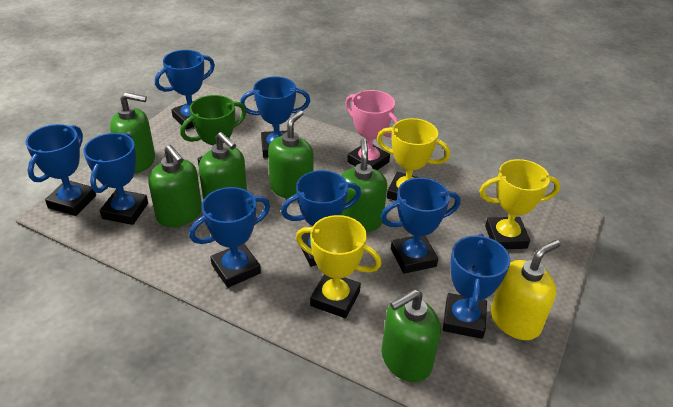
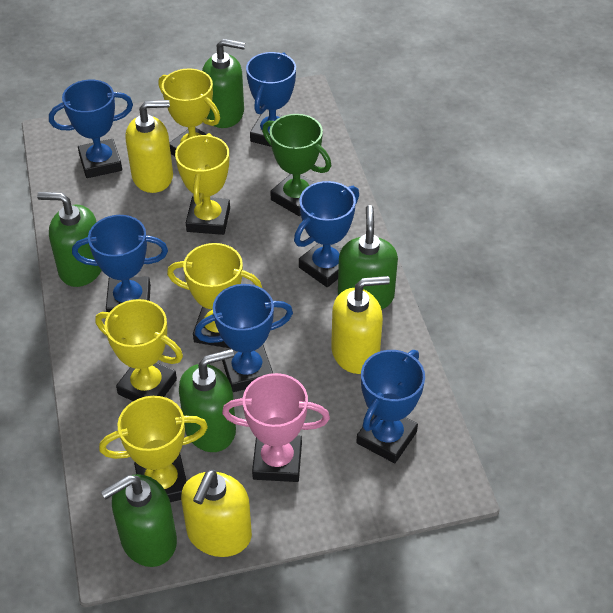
blue trophy: [25,124,96,216] [83,133,148,225] [155,50,215,130] [189,187,270,288] [240,77,310,158] [281,170,361,267] [381,178,460,274] [443,234,510,339] = 8 -> [49,79,133,178] [72,215,168,312] [195,284,293,392] [246,52,296,147] [294,181,359,287] [356,350,425,463] = 6
green soap dispenser: [110,92,155,173] [148,145,202,227] [199,132,247,200] [268,110,314,199] [341,139,387,233] [382,289,441,382] = 6 -> [37,192,102,287] [101,474,177,567] [179,349,236,452] [202,39,245,128] [338,205,398,310] = 5
yellow soap dispenser: [491,240,560,340] = 1 -> [125,100,173,193] [181,469,252,557] [331,276,390,374] = 3
yellow trophy: [296,215,382,318] [377,118,450,201] [479,159,561,249] = 3 -> [96,299,183,401] [99,396,208,502] [158,68,220,156] [167,243,262,349] [175,133,230,235] = 5

